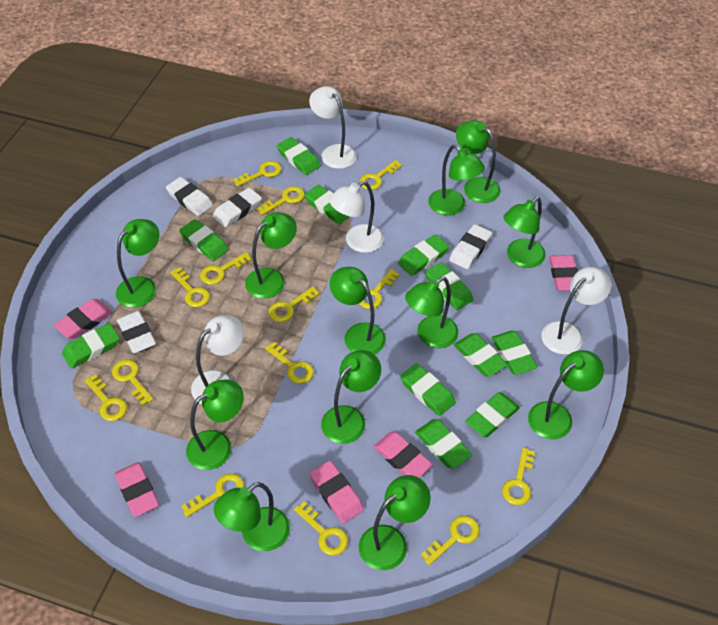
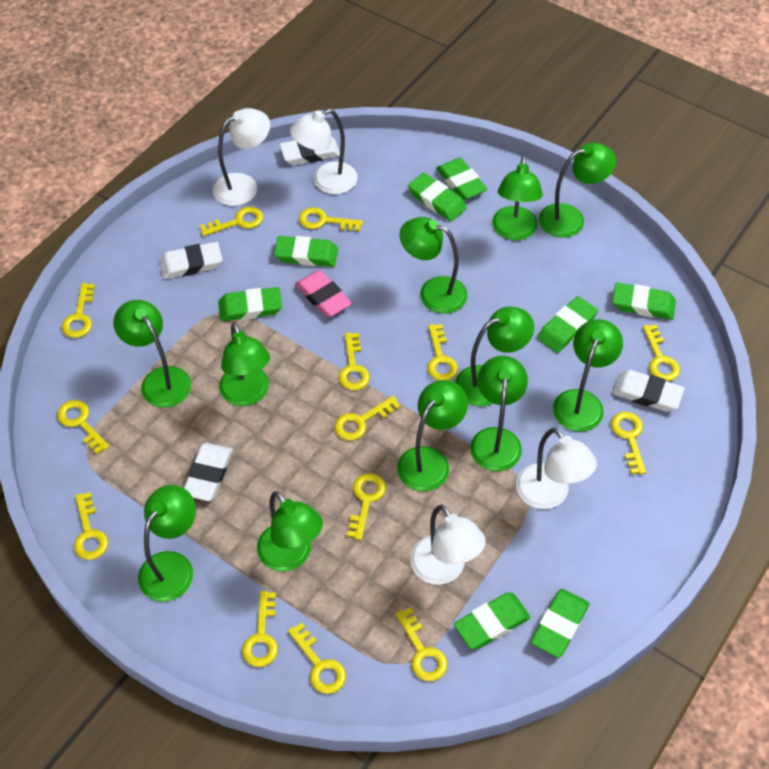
green eraser: [62,323,120,368] [179,219,229,261] [277,137,321,175] [305,185,350,224] [398,234,449,276] [400,363,456,416] [415,419,472,469] [425,263,473,310] [454,333,508,376] [465,392,520,437] [491,331,537,375] = 11 -> [218,287,282,322] [274,236,338,267] [408,173,467,221] [436,158,487,200] [454,593,531,649] [531,589,589,658] [537,296,598,353] [612,282,676,320] = 8
green lamp: [116,219,159,308] [186,379,244,470] [214,482,290,551] [245,212,297,299] [321,350,381,444] [330,267,386,354] [359,475,430,570] [405,277,458,348] [428,145,485,216] [456,120,500,203] [503,197,545,268] [528,350,604,439] = 12 -> [113,300,191,408] [138,485,196,602] [219,323,270,406] [257,491,323,571] [397,380,468,491] [400,217,467,314] [455,307,534,407] [470,356,528,471] [492,156,543,240] [539,142,616,238] [553,319,623,432] = 11
pink eraser: [54,299,113,339] [115,462,159,517] [309,461,364,523] [373,432,433,478] [549,255,578,291] = 5 -> [295,270,352,317] = 1

